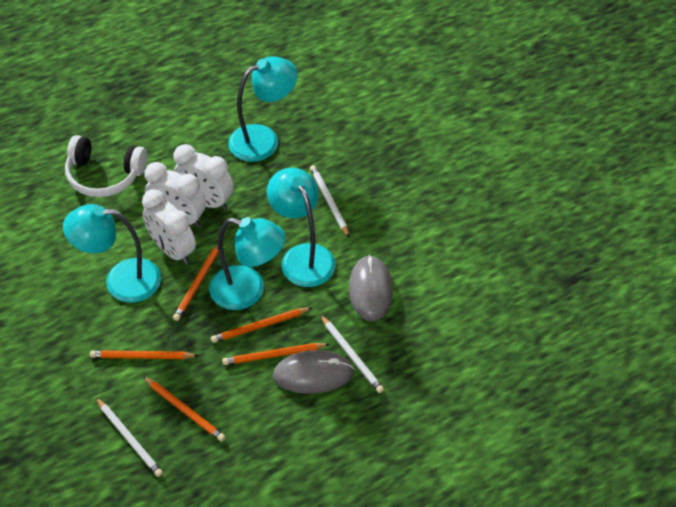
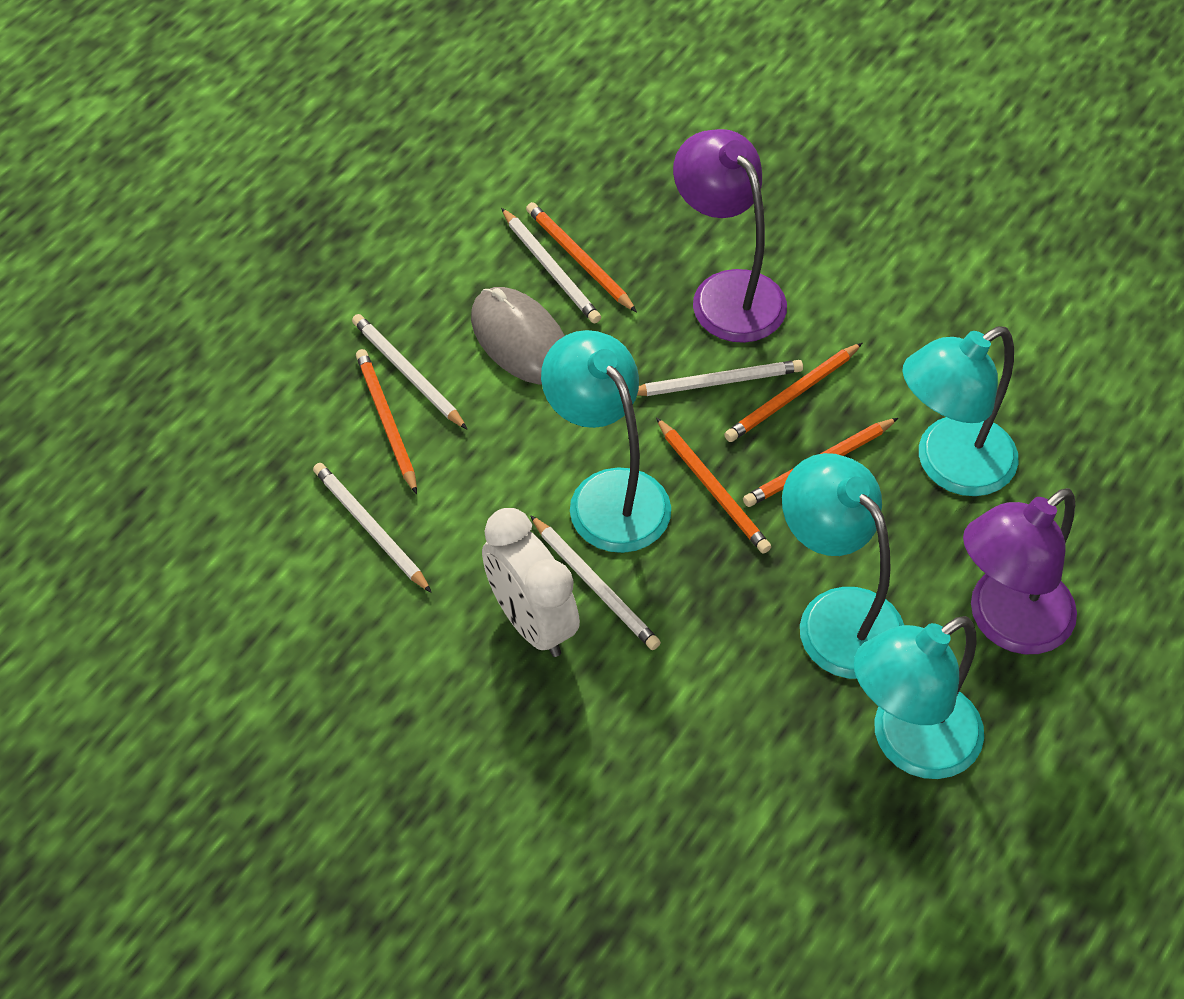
grey mouse: [273,350,354,394] [349,255,393,322] = 2 -> [471,287,565,384] = 1
purple lamp: none = 0 -> [673,129,787,343] [963,488,1077,654] = 2
white clock: [142,189,196,264] [145,162,206,227] [174,144,234,210] = 3 -> [482,508,580,657] = 1
white headphones: [65,135,147,197] = 1 -> none = 0
white pencil: [96,398,163,477] [310,165,349,237] [320,315,384,393] = 3 -> [313,463,432,593] [352,314,467,429] [501,208,601,323] [530,515,661,650] [637,360,803,396] = 5

